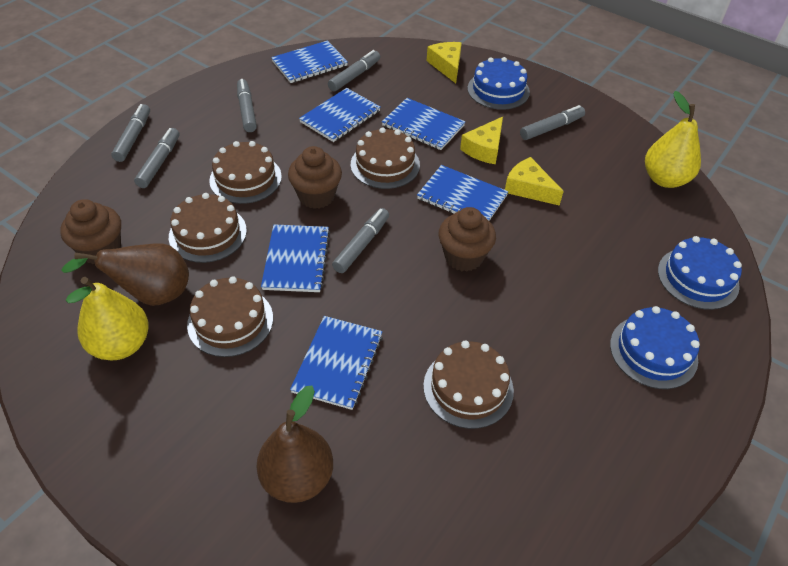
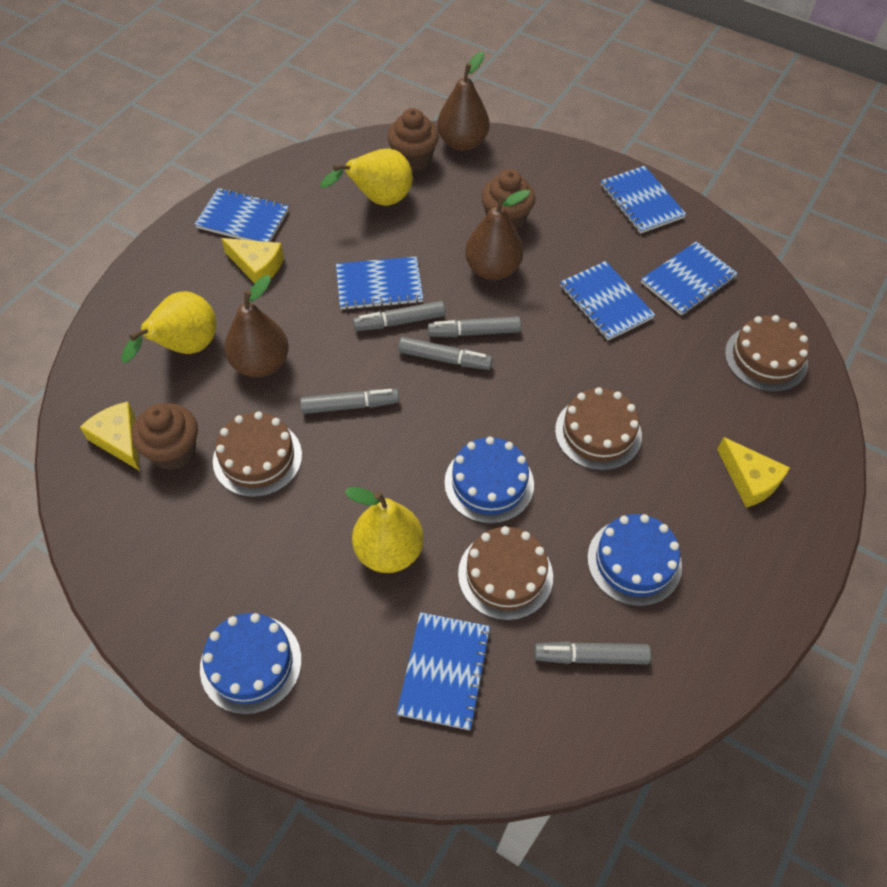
brown cake: [169,193,247,263] [187,276,273,357] [209,141,282,204] [351,127,420,189] [423,340,514,429] = 5 -> [213,412,302,497] [458,526,553,620] [555,387,642,470] [725,315,809,392] = 4
brown pear: [62,244,189,306] [256,385,333,503] = 2 -> [224,275,289,377] [437,51,490,151] [465,189,530,280] = 3
grey marker: [111,104,150,162] [134,128,179,188] [237,79,257,132] [328,50,380,91] [332,208,389,273] [520,105,585,140] = 6 -> [300,389,399,414] [353,301,445,331] [398,337,493,370] [428,316,521,337] [534,641,651,664] = 5
yellow pear: [66,277,148,360] [645,91,701,188] = 2 -> [121,291,217,363] [321,148,413,206] [345,487,424,573] = 3

